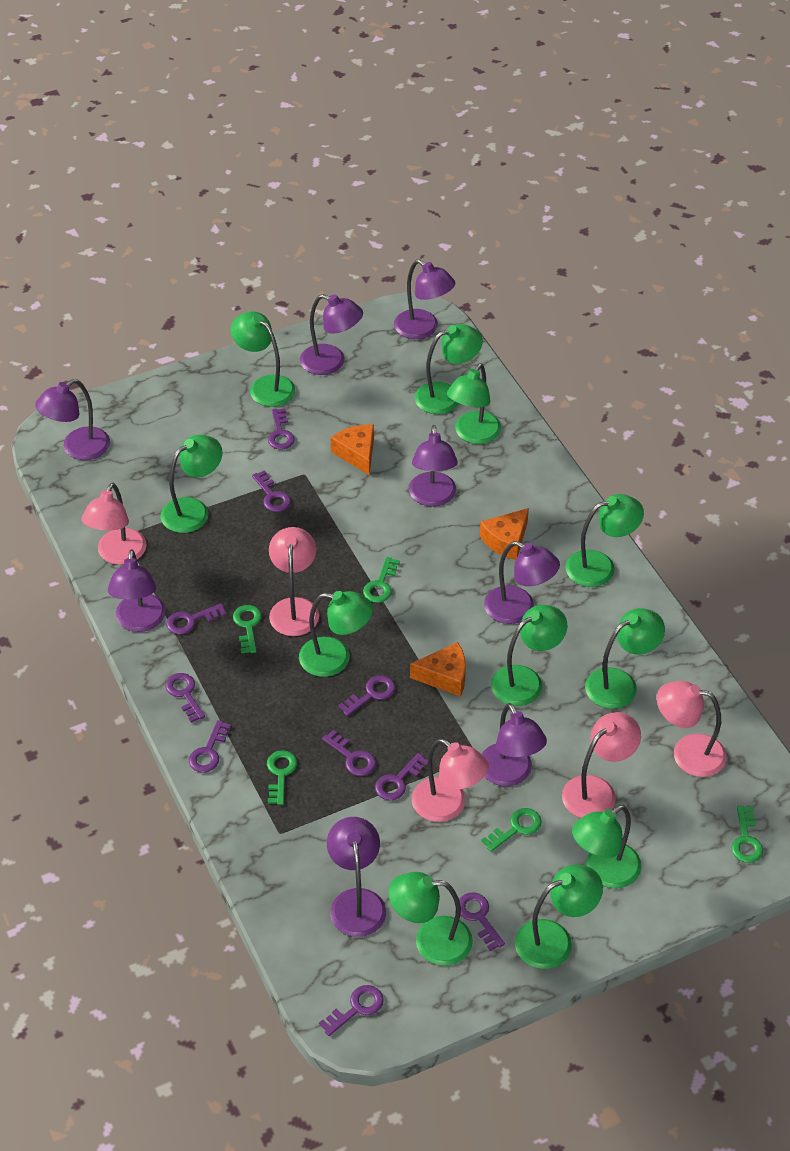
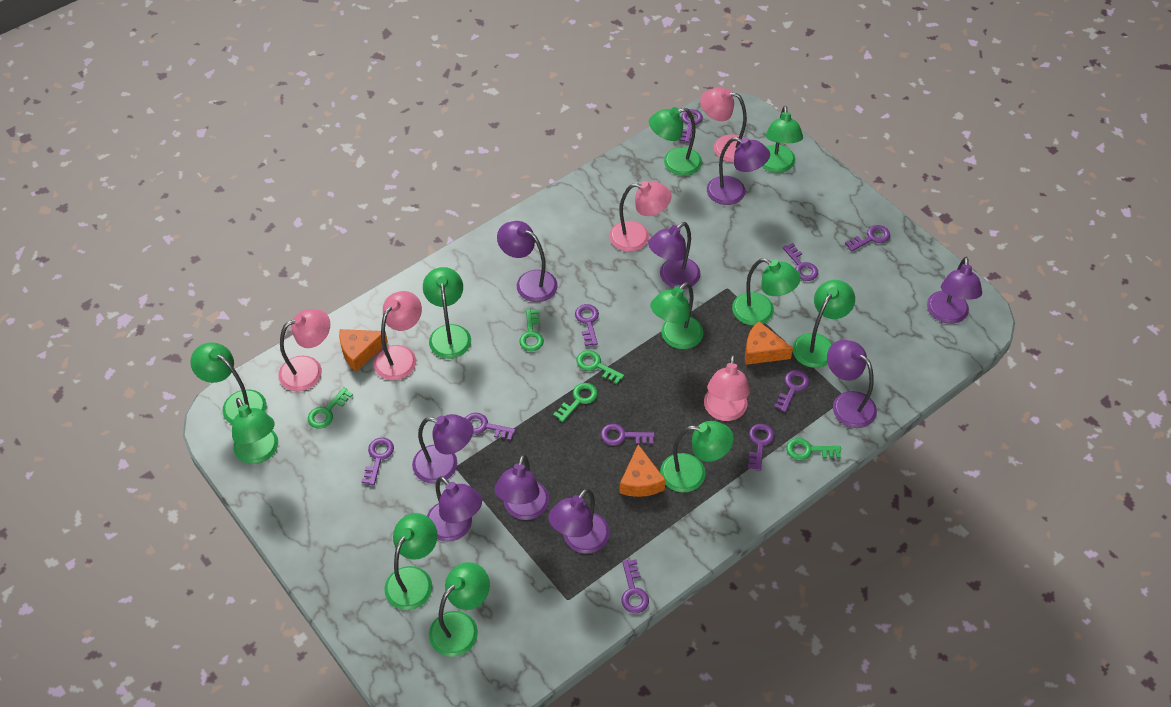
purple lamp: [35,379,110,460] [108,549,166,632] [300,294,363,375] [327,817,386,937] [394,259,455,339] [409,425,458,507] [482,703,547,786] [484,541,560,624] = 8 -> [412,414,473,484] [427,476,482,542] [495,454,549,520] [497,221,558,302] [548,488,610,554] [648,222,701,289] [707,137,770,205] [827,340,877,428] [927,257,982,324] = 9

